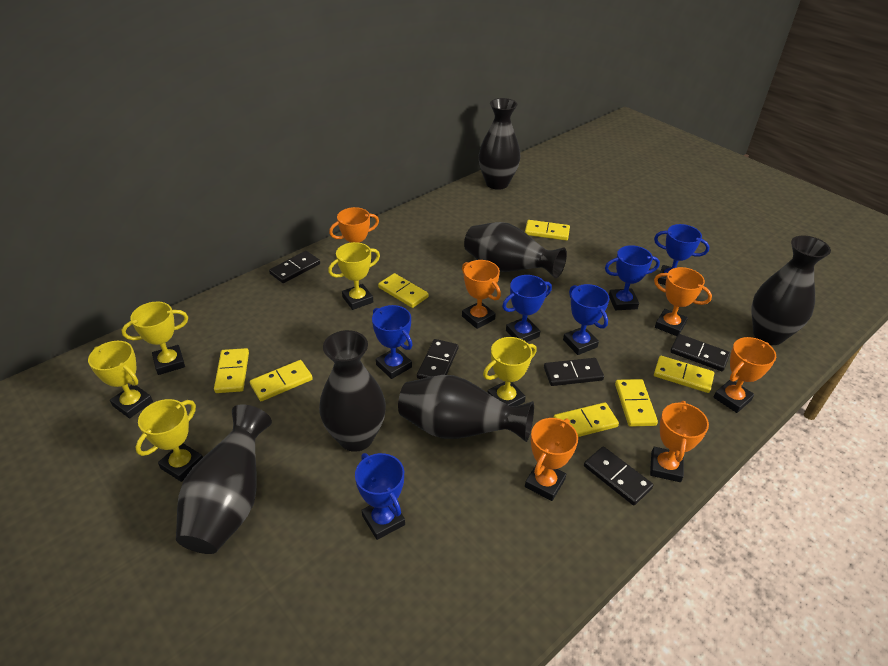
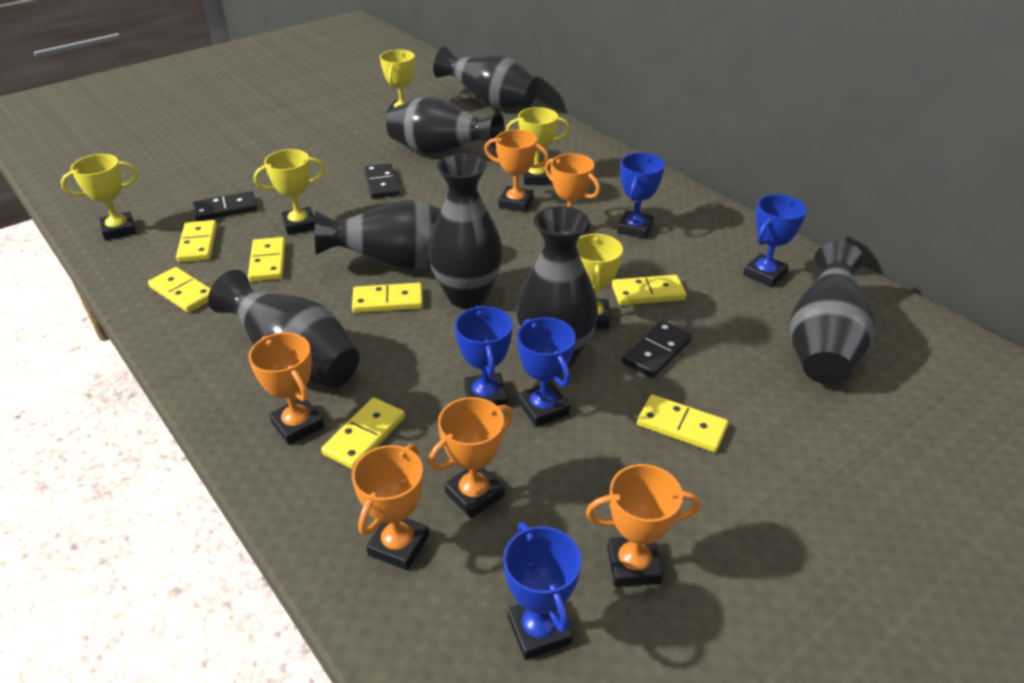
black domino: [269,251,320,283] [417,339,458,379] [544,358,604,386] [584,446,653,505] [670,334,730,371] = 5 -> [193,191,257,221] [364,163,400,199] [622,321,692,378] = 3
black vase: [176,404,272,554] [319,330,386,452] [398,375,534,442] [464,222,567,278] [478,98,521,190] [752,236,831,345] = 6 -> [208,270,360,389] [315,200,441,270] [386,96,504,155] [428,154,503,308] [433,46,538,109] [516,206,598,368] [790,241,876,384] = 7
blue trophy: [355,453,405,540] [372,305,413,379] [502,275,552,342] [563,284,610,355] [605,245,660,310] [654,224,710,285] = 6 -> [455,306,513,406] [503,522,582,660] [517,317,576,427] [617,153,665,239] [743,194,807,287] = 5

